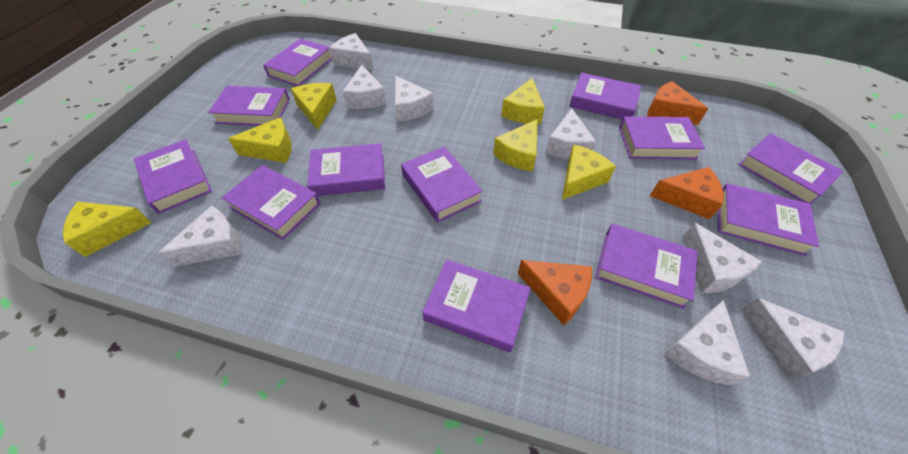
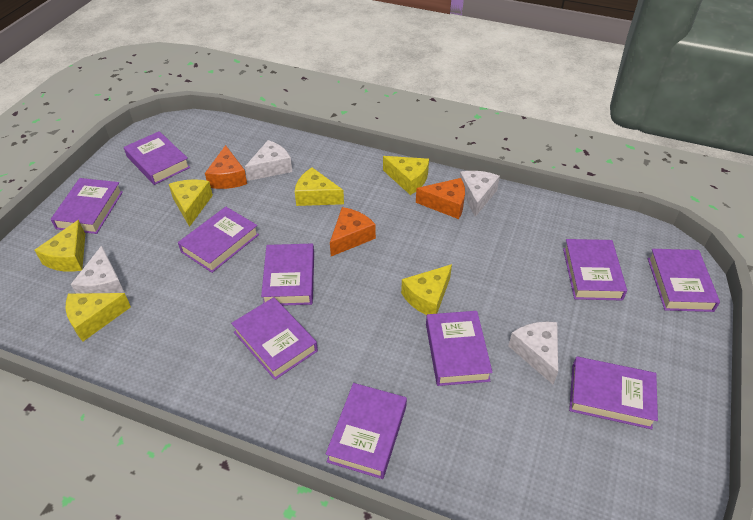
purple book: [134,139,212,214] [208,86,290,126] [222,165,321,240] [263,38,332,86] [307,143,385,196] [401,146,483,223] [422,260,531,352] [569,72,641,120] [595,224,698,309] [619,116,705,160] [718,183,819,256] [738,133,843,204] = 12 -> [51,178,123,234] [124,131,190,185] [178,207,259,273] [231,297,318,380] [261,244,314,306] [326,383,407,479] [426,311,493,386] [563,239,627,300] [569,356,658,429] [648,249,720,312] = 10
white cheese: [158,206,242,267] [329,33,373,70] [343,65,386,109] [395,76,433,122] [546,108,596,159] [664,300,750,385] [682,222,762,293] [741,298,844,381] = 8 -> [71,246,124,294] [245,140,292,181] [459,171,500,217] [508,322,558,384] = 4

